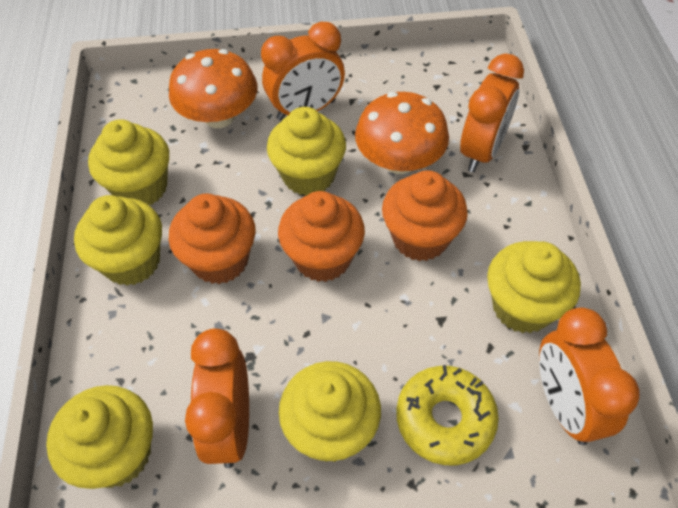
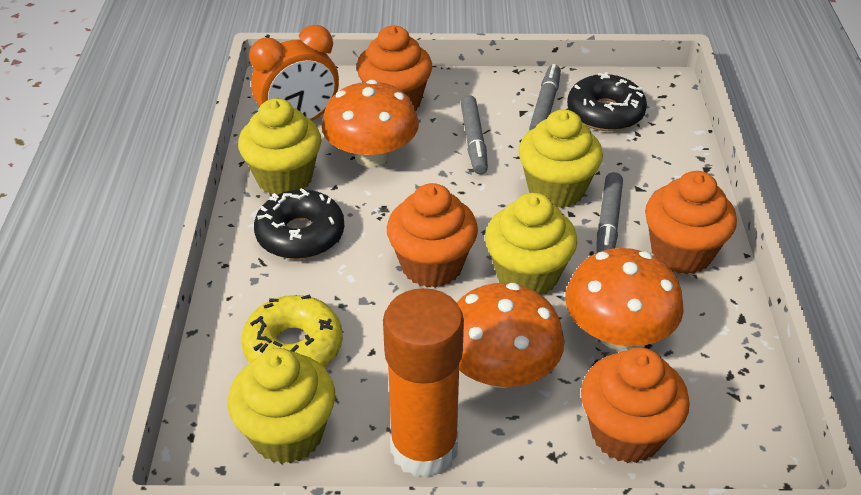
black donut: none = 0 -> [254,188,344,259] [567,72,647,131] = 2
grey marker: none = 0 -> [461,95,488,174] [529,64,561,131] [596,172,623,253] = 3
orange clock: [185,329,249,468] [261,22,345,120] [460,54,524,172] [539,308,640,445] = 4 -> [249,25,339,121] = 1
orange cupcake: [169,193,256,284] [278,191,365,282] [382,170,468,261] = 3 -> [357,26,432,111] [387,183,478,288] [581,347,690,463] [645,171,737,275] = 4
orange glue stick: none = 0 -> [383,288,464,478] = 1
orange mushroom: [169,49,258,128] [355,92,449,174] = 2 -> [322,80,419,167] [457,283,564,388] [565,248,684,350] = 3
yellow cupcake: [46,385,153,489] [74,195,162,286] [88,119,169,205] [267,107,346,196] [279,361,381,462] [487,241,581,333] = 6 -> [227,348,335,464] [238,98,322,195] [485,193,578,295] [518,109,603,208] = 4

